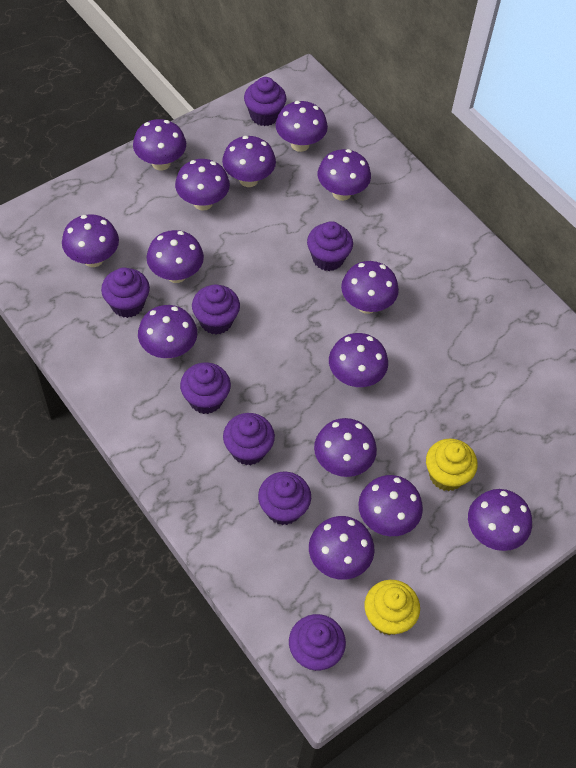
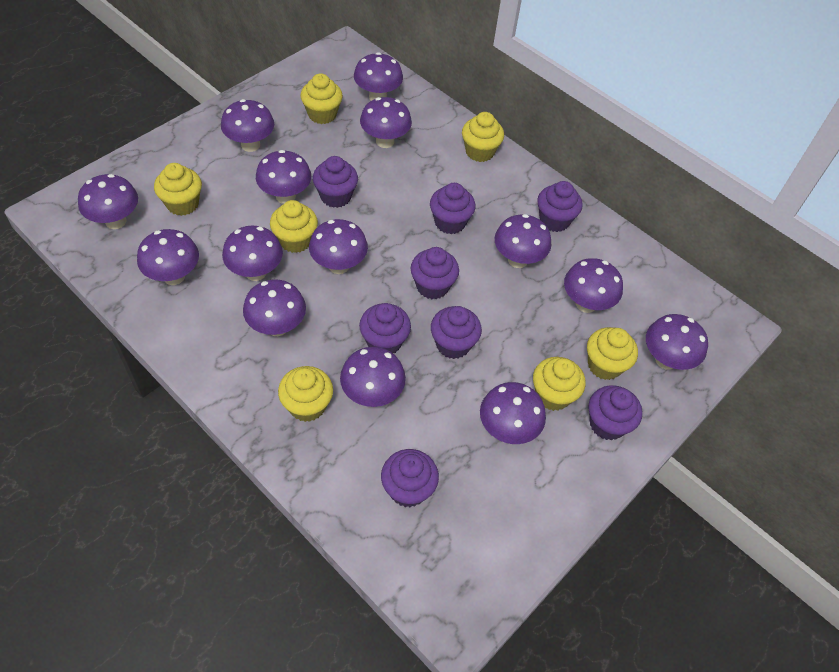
yellow cupcake: [365,580,420,635] [426,438,478,491] = 2 -> [154,163,202,216] [270,200,318,253] [278,366,333,422] [300,73,343,124] [462,112,504,162] [533,357,586,411] [587,327,638,380] = 7

